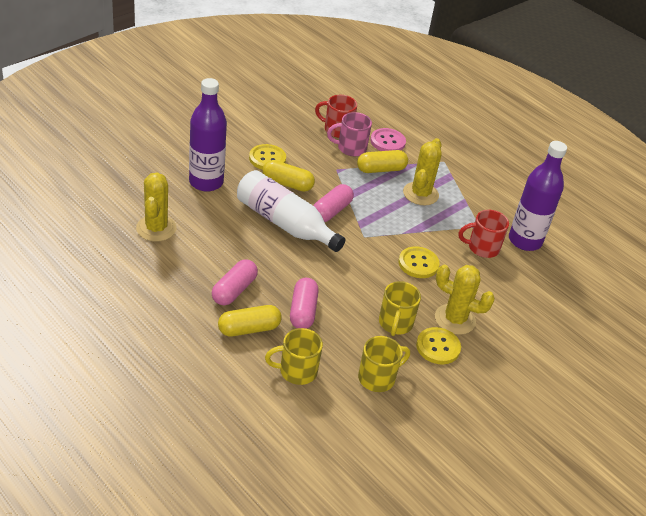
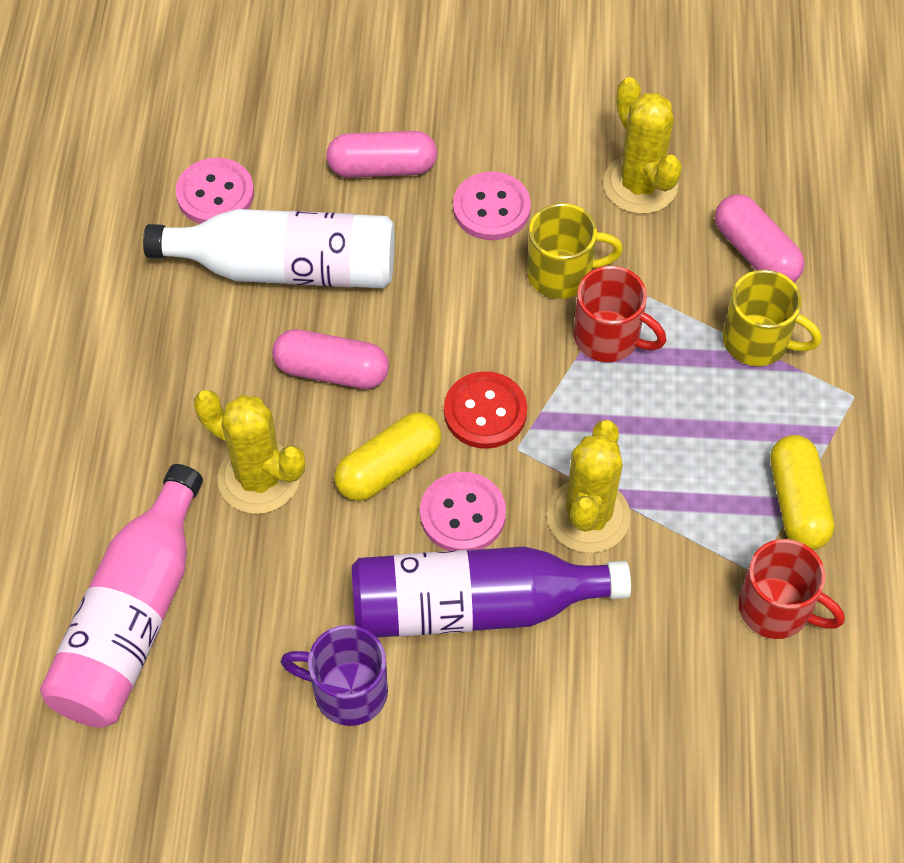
pink bottle: none = 0 -> [40,464,203,728] = 1
pink button: [370,128,406,151] = 1 -> [176,158,254,224] [420,472,506,551] [453,172,531,240] = 3
pink mug: [327,112,372,156] = 1 -> none = 0
purple bottle: [189,78,227,192] [509,141,567,251] = 2 -> [352,546,631,638] = 1
purple mug: none = 0 -> [281,625,388,726] = 1
red button: none = 0 -> [444,371,527,449] = 1
yellow button: [249,144,286,170] [398,246,440,278] [416,327,461,364] = 3 -> none = 0
yellow capsule: [218,305,282,336] [263,160,315,192] [357,150,408,173] = 3 -> [334,412,442,501] [770,435,834,550] = 2
yellow mug: [265,328,323,385] [358,336,410,392] [379,281,421,336] = 3 -> [527,203,623,299] [723,270,822,366] = 2

